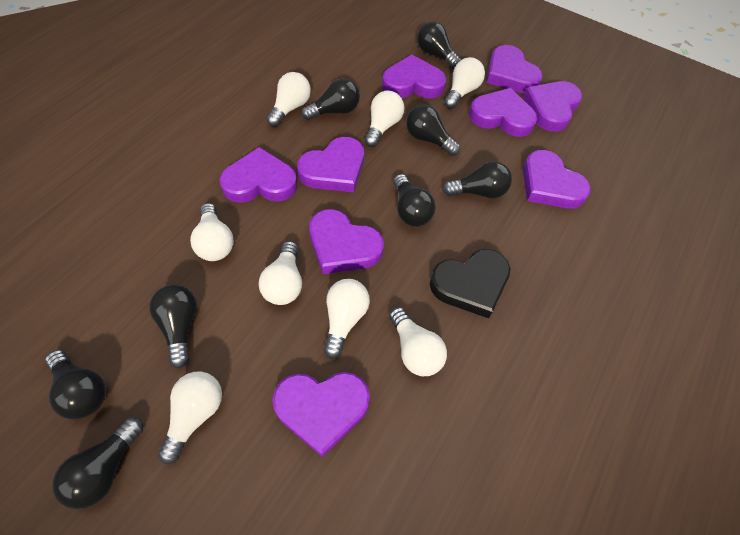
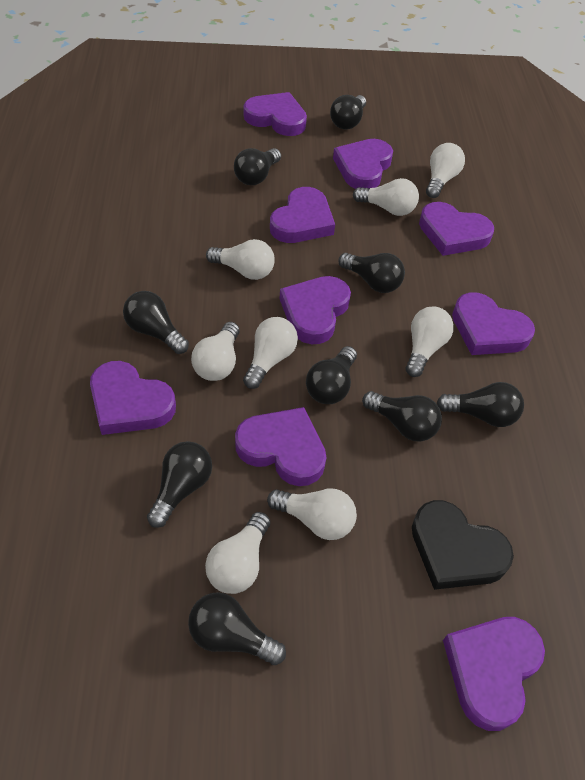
black light bulb: [45,350,106,420] [52,418,143,509] [149,284,197,368] [301,78,360,120] [393,174,436,227] [406,105,460,156] [417,21,461,69] [443,161,512,198] = 8 -> [123,291,189,354] [147,441,212,528] [188,592,286,665] [234,148,281,185] [306,346,357,404] [330,95,366,129] [338,253,405,293] [362,391,442,441] [437,382,524,427] = 9

